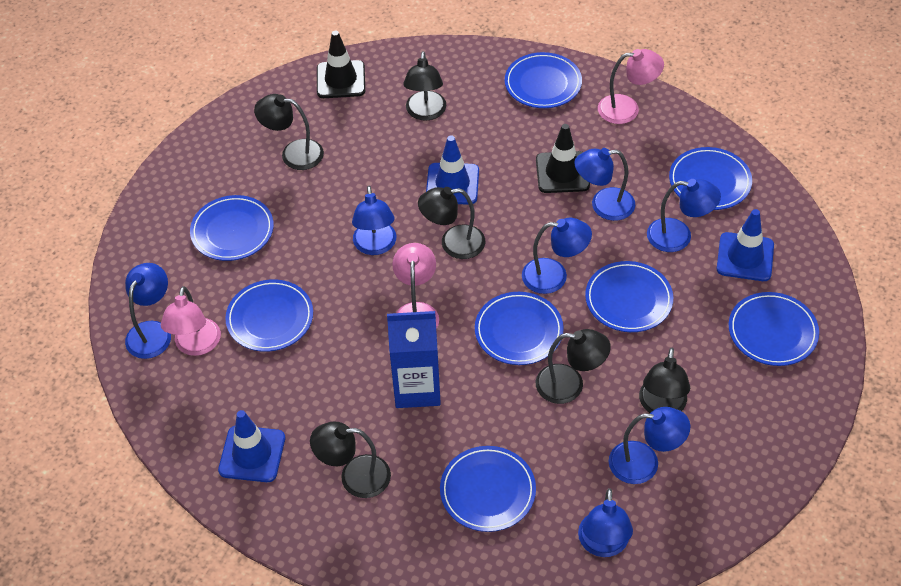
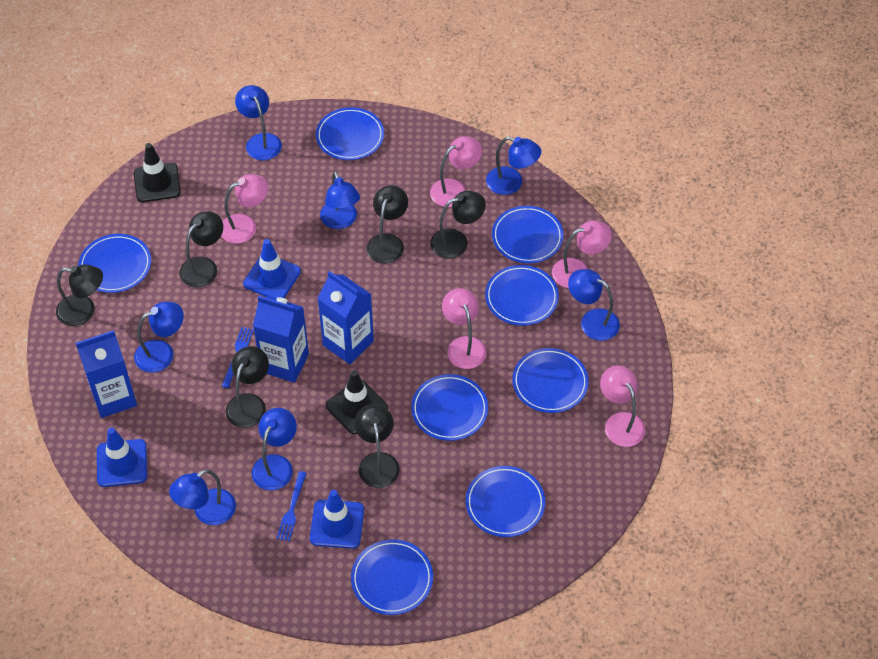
blue carton: [387,311,441,408] = 1 -> [76,330,137,418] [253,296,309,383] [317,271,374,364] = 3
blue fork: none = 0 -> [222,327,254,388] [276,471,307,542] = 2
pink lamp: [161,286,221,356] [392,243,439,329] [598,49,664,124] = 3 -> [221,174,268,244] [430,136,482,207] [442,288,486,369] [552,221,611,288] [600,366,646,447] = 5

